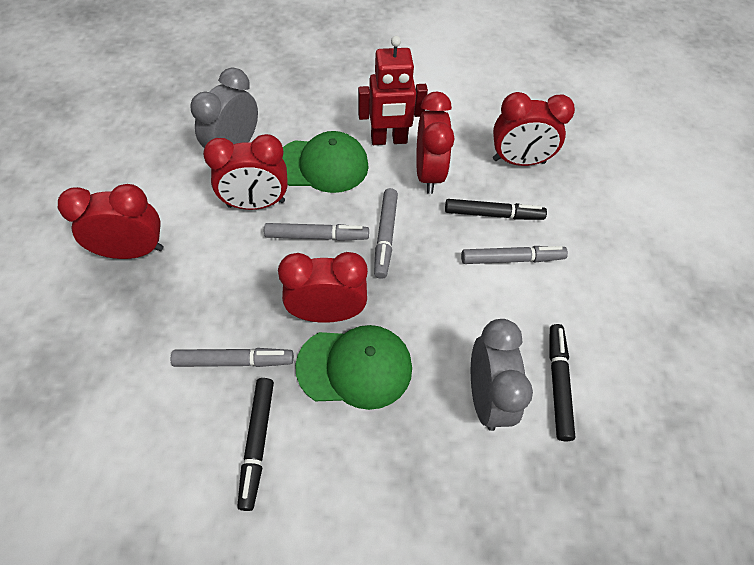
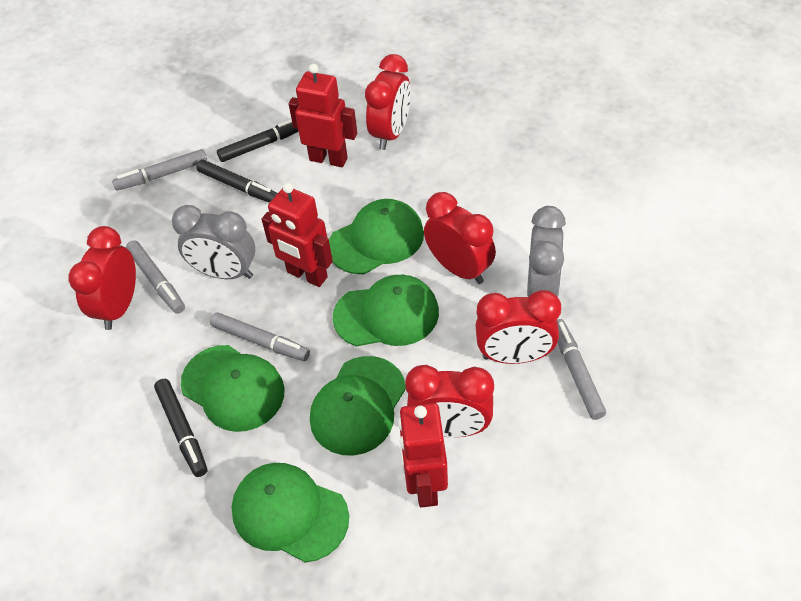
green cap: [282,131,369,193] [295,325,412,410] = 2 -> [181,345,285,432] [232,463,349,563] [310,356,406,456] [329,199,424,274] [333,275,439,346] = 5
red robot: [358,36,428,145] = 1 -> [262,183,333,287] [289,64,357,167] [398,403,448,508] = 3

